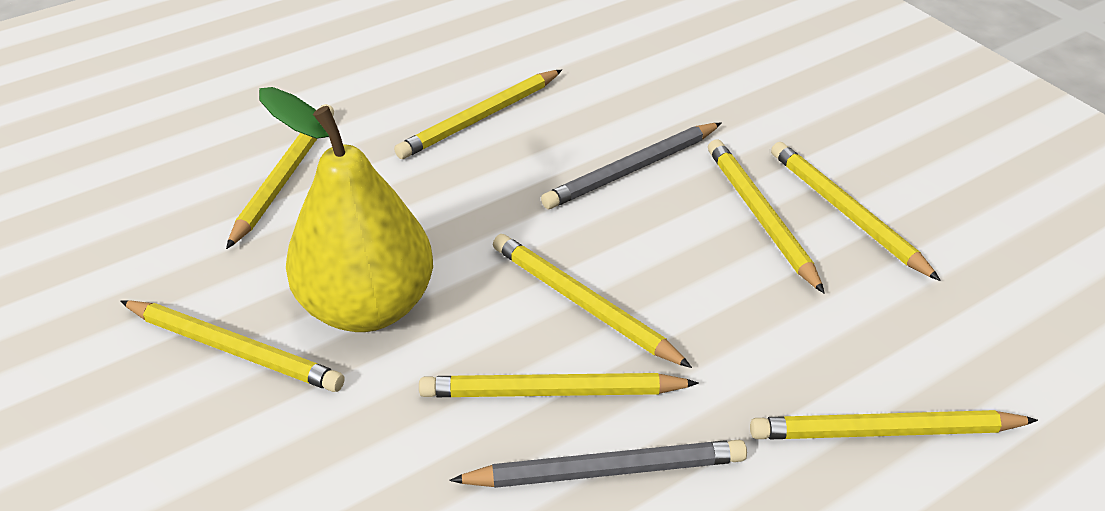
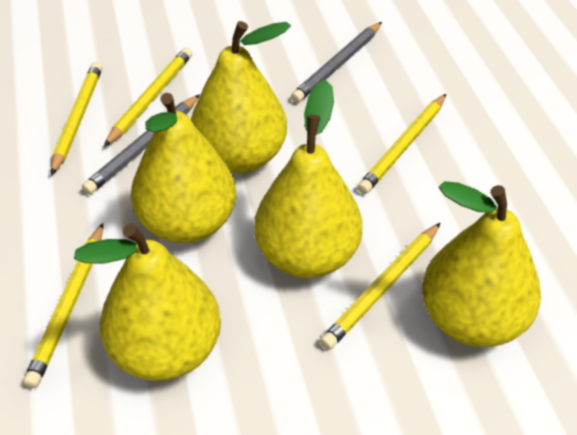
yellow pear: [259,87,433,332] = 1 -> [74,223,221,381] [131,93,236,243] [191,21,291,173] [254,80,362,278] [422,181,541,347] = 5
yellow pencil: [120,300,344,392] [226,104,334,249] [394,70,562,159] [419,373,699,397] [493,234,692,368] [708,139,825,294] [750,410,1038,439] [771,142,941,281] = 8 -> [23,223,103,388] [51,62,102,176] [104,47,192,147] [320,223,440,350] [357,94,446,194] = 5

